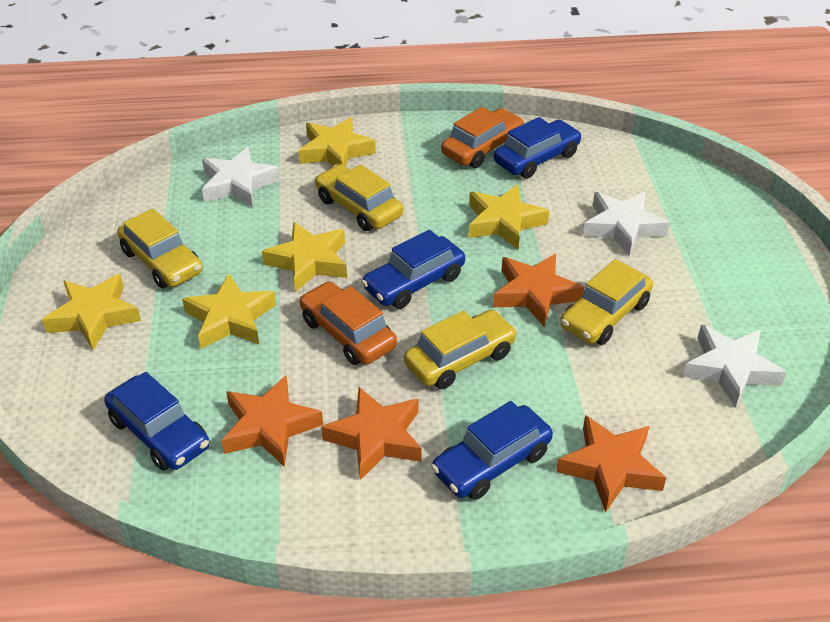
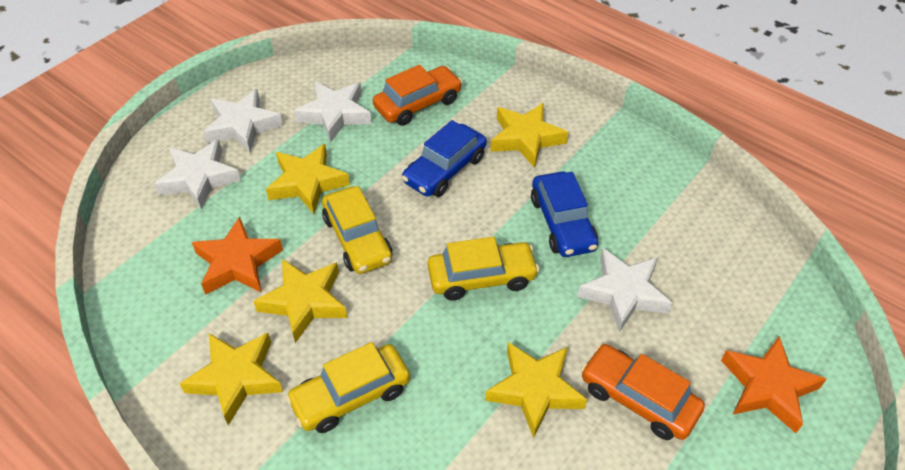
blue car: [104,372,210,471] [361,229,465,309] [431,401,553,500] [494,117,582,179] = 4 -> [402,120,487,197] [531,171,598,257] = 2
orange star: [221,376,323,467] [321,387,422,480] [493,254,584,326] [556,415,666,513] = 4 -> [192,217,283,295] [721,336,827,433] = 2
white star: [202,147,280,207] [583,192,670,256] [683,325,787,408] = 3 -> [154,139,241,210] [203,89,283,153] [294,81,372,143] [577,248,672,332] = 4
yellow car: [117,209,203,288] [315,164,403,231] [404,310,517,389] [560,259,653,345] = 4 -> [286,342,410,433] [322,186,392,274] [427,237,539,301] = 3

